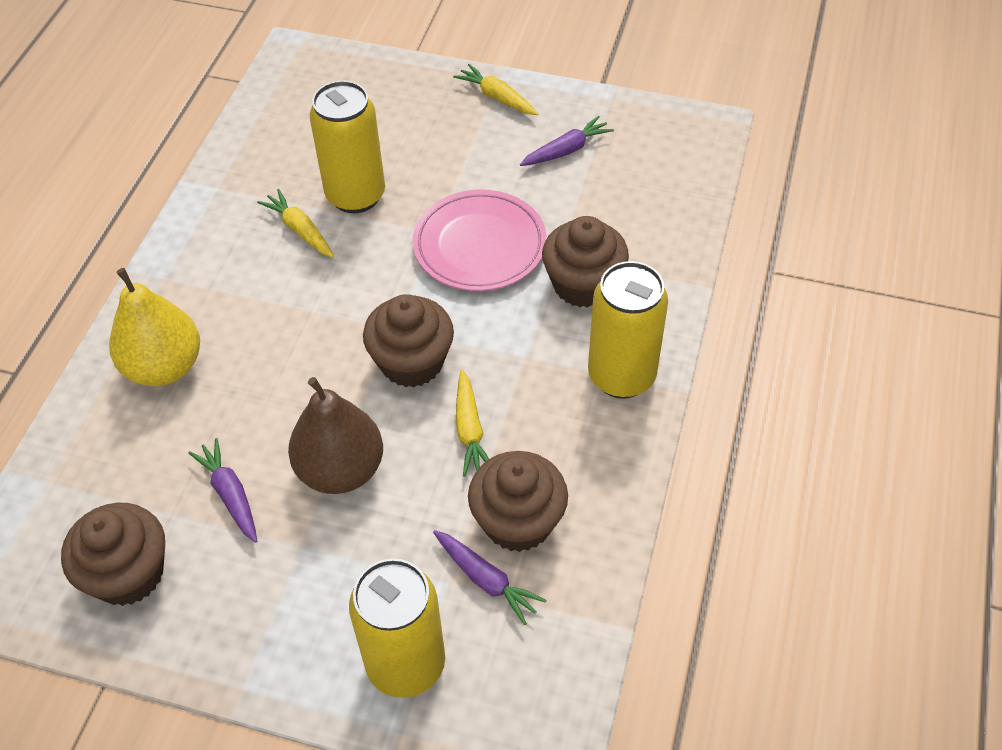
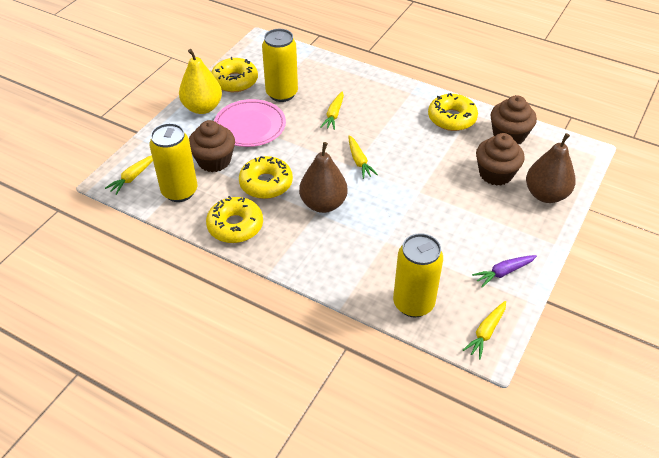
brown cupcake: [61,503,165,606] [363,294,454,388] [468,451,568,552] [542,216,629,308] = 4 -> [189,120,235,172] [476,133,525,186] [491,95,537,144] = 3
brown pear: [288,377,383,494] = 1 -> [299,142,348,213] [526,133,576,203] = 2
purple carrot: [188,438,257,543] [433,530,547,625] [520,116,614,166] = 3 -> [472,255,537,287] = 1
yellow carrot: [257,189,334,258] [453,64,538,115] [456,370,489,477] = 3 -> [105,155,153,195] [321,91,344,130] [348,135,378,179] [463,301,506,359] = 4
yellow donut: none = 0 -> [206,196,263,243] [211,57,258,92] [239,156,293,199] [428,93,478,131] = 4

